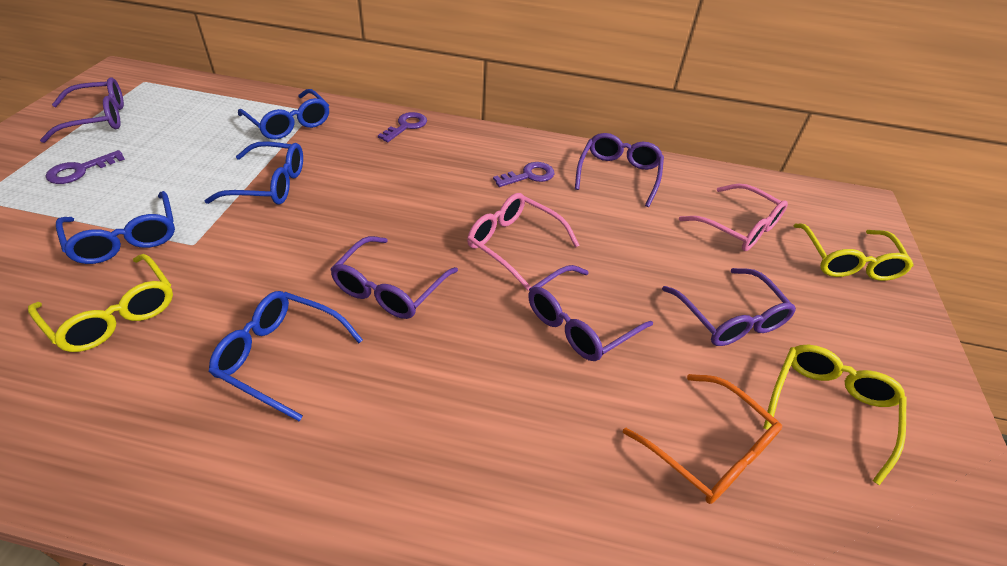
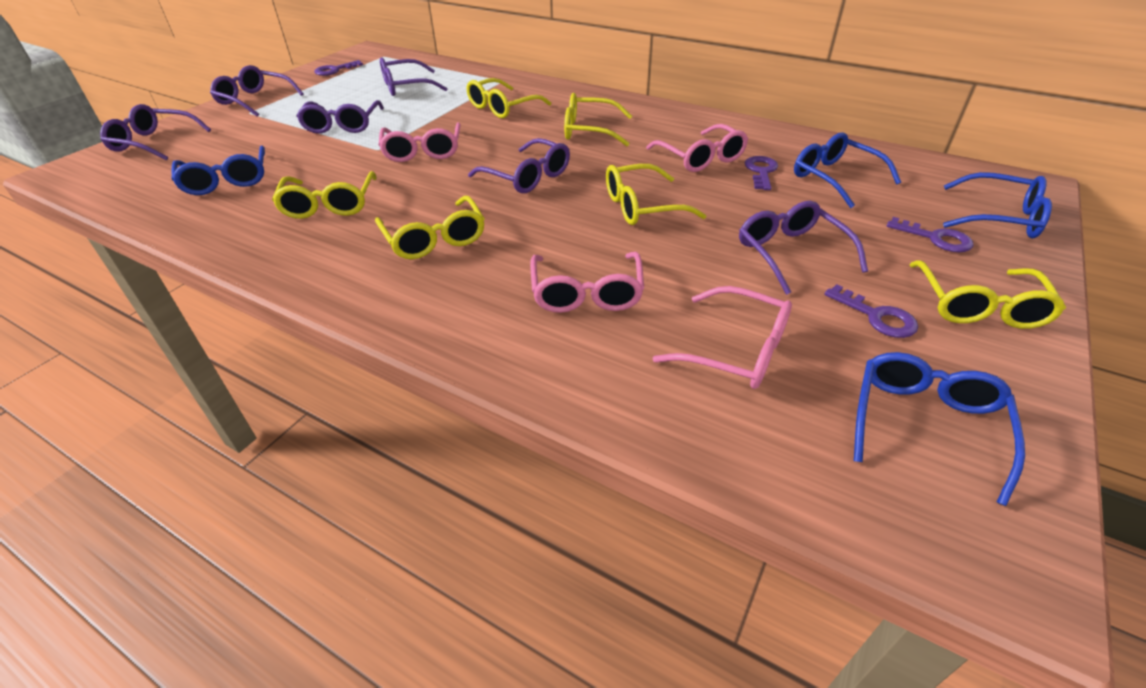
orange glasses: [623,374,782,504] = 1 -> none = 0
pink glasses: [467,193,579,290] [679,184,788,251] = 2 -> [378,122,461,162] [530,252,644,313] [646,124,748,172] [653,286,792,389] = 4
purple glasses: [40,77,124,143] [330,236,458,319] [529,265,653,361] [575,133,664,207] [662,268,796,346] = 5 -> [100,104,211,161] [210,65,303,117] [296,100,384,134] [380,58,448,96] [468,138,570,193] [739,201,868,295] = 6
purple key: [45,150,125,184] [378,112,427,142] [493,162,555,187] = 3 -> [314,60,363,76] [745,156,778,190] [824,284,918,338] [887,217,973,252] = 4
yellow glasses: [28,254,173,352] [763,345,907,485] [793,224,914,281] = 3 -> [272,171,377,219] [375,196,485,259] [467,78,551,118] [564,93,632,146] [606,164,706,225] [909,260,1066,329] = 6

